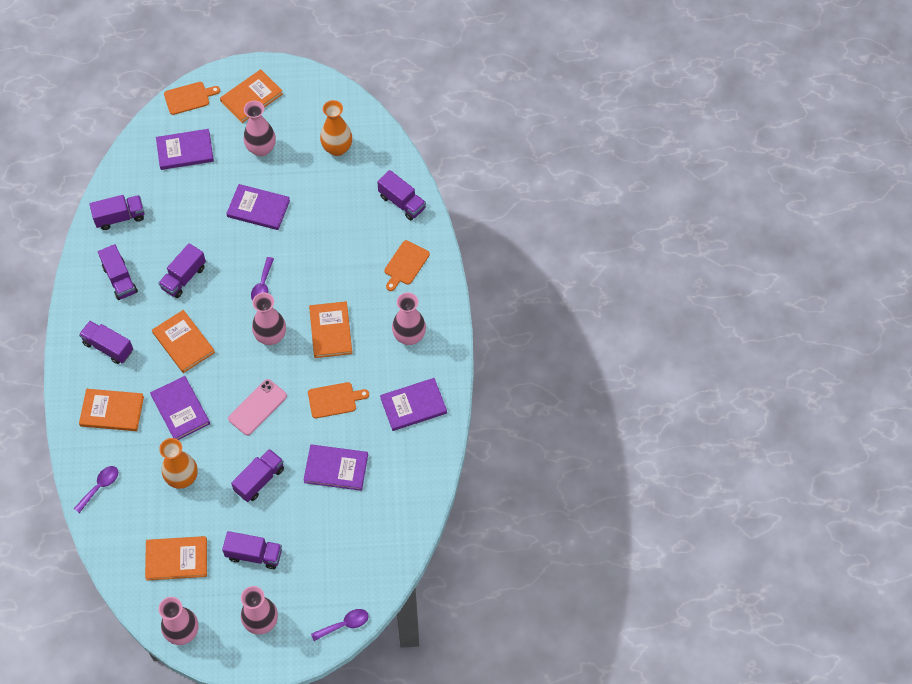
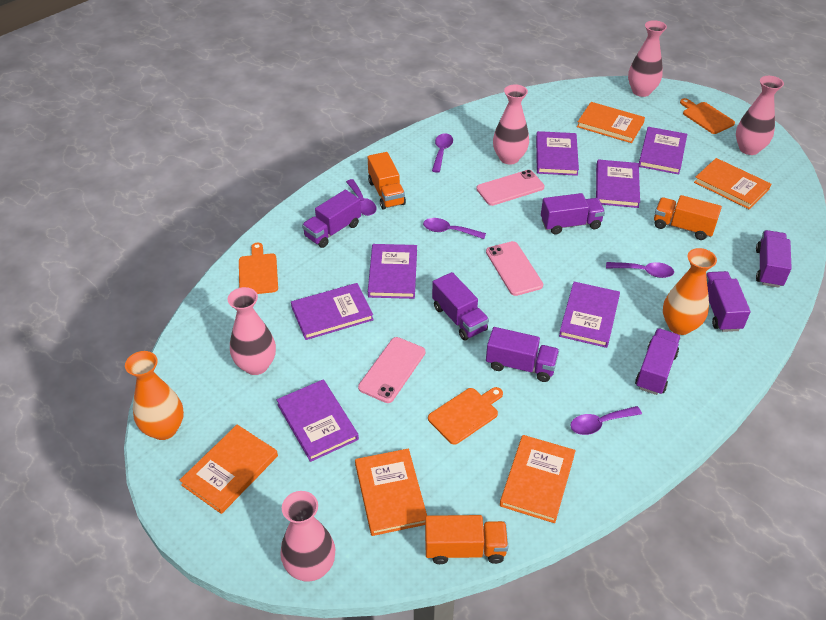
orange truck: none = 0 -> [368,152,406,210] [425,515,508,564] [654,195,722,240] = 3
pink phone: [228,379,287,436] = 1 -> [358,337,425,403] [476,170,545,206] [486,241,543,296] = 3
purple book: [150,376,210,440] [156,129,214,170] [226,184,290,230] [303,444,368,491] [380,378,447,431] = 5 -> [277,379,359,462] [291,283,374,340] [368,244,417,299] [536,131,579,176] [559,282,620,348] [596,159,640,208] [639,127,687,174] = 7
purple spoon: [74,466,118,513] [251,257,274,301] [311,609,369,641] = 3 -> [346,179,376,216] [423,218,486,239] [432,133,453,173] [570,406,642,435] [606,262,674,278] = 5

